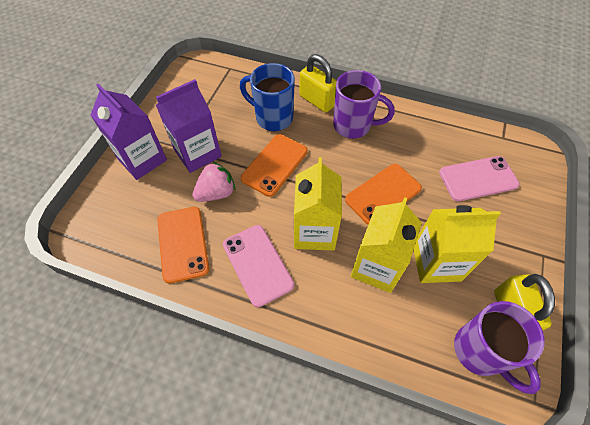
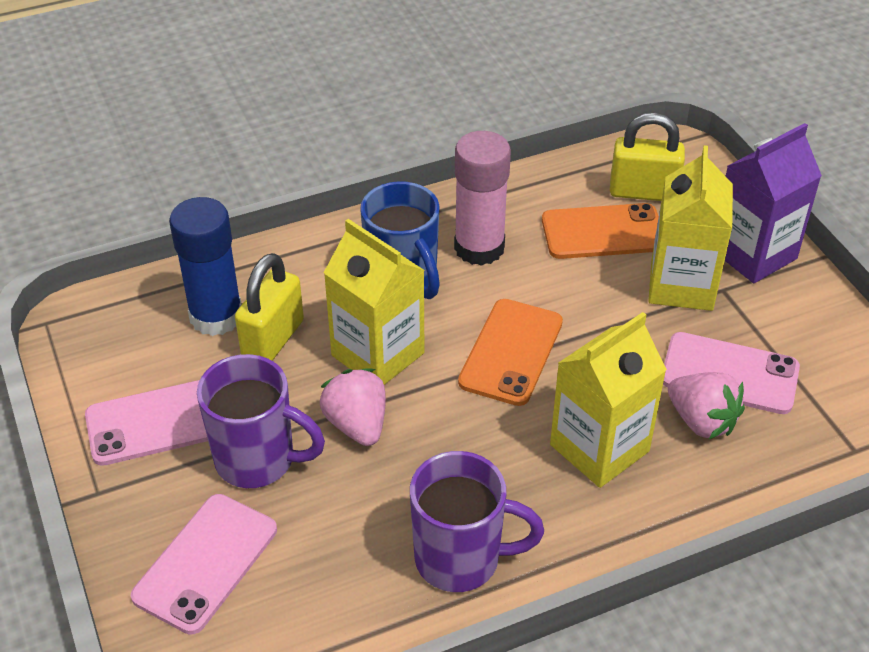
blue glue stick: none = 0 -> [169,197,242,336] = 1
orange phone: [157,207,209,284] [241,134,308,197] [345,164,422,225] = 3 -> [458,299,563,406] [542,203,659,259] = 2
pink glue stick: none = 0 -> [454,131,511,266] = 1
pink phone: [223,225,294,307] [439,156,520,201] = 2 -> [85,380,208,466] [131,494,277,635] [663,332,800,414] = 3
pink strawberry: [192,162,235,202] = 1 -> [320,368,386,446] [668,372,745,439] = 2
purple carton: [91,83,167,180] [156,79,222,173] = 2 -> [725,123,822,283] = 1

